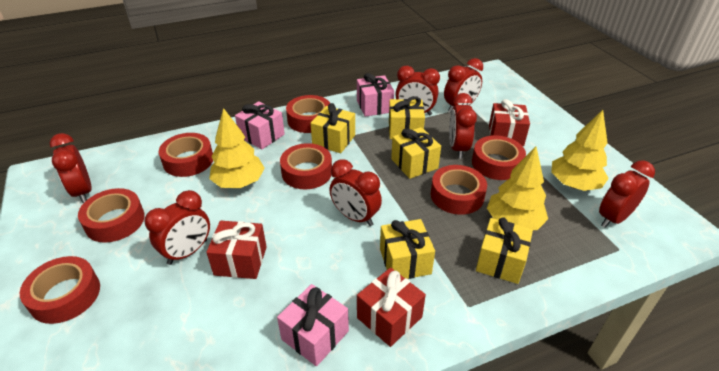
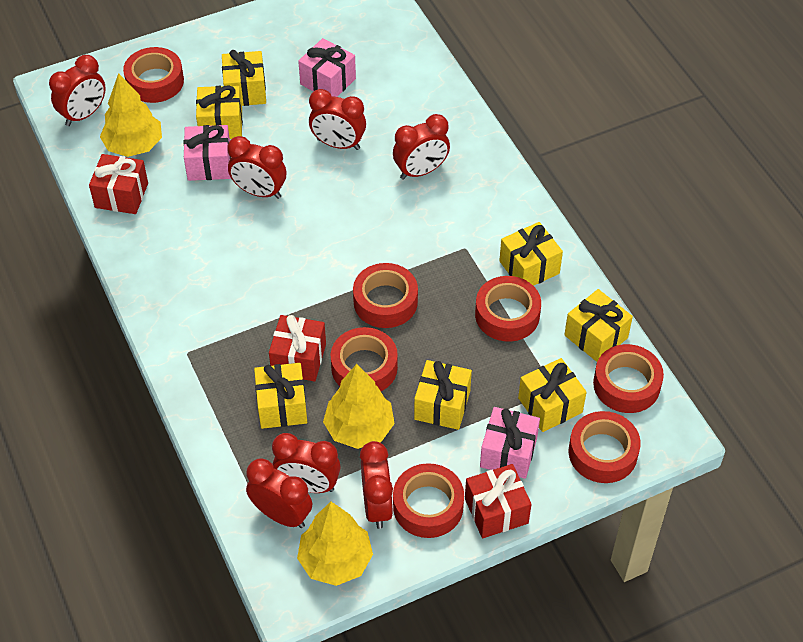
yellow gift: [311,103,355,153] [380,219,435,279] [389,96,425,139] [391,127,441,179] [476,217,533,284] = 5 -> [196,85,243,139] [222,50,266,106] [254,363,307,429] [414,360,472,430] [499,222,563,286] [518,358,586,432] [564,289,633,362] = 7

